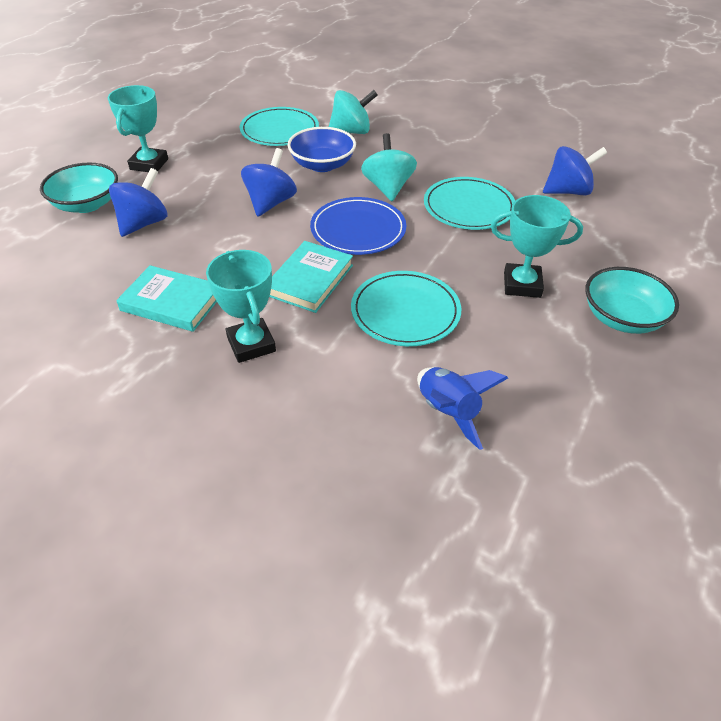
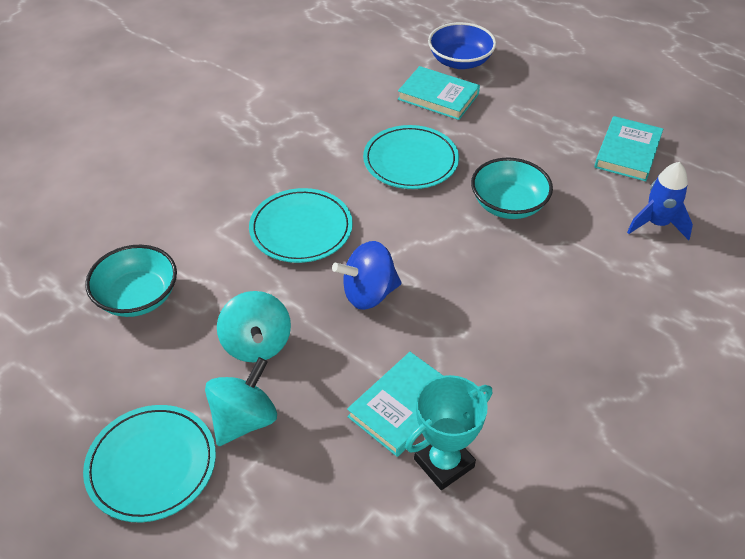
blue plate: [310,197,406,255] = 1 -> none = 0
blue spinning top: [109,168,167,237] [241,148,297,217] [543,146,607,195] = 3 -> [332,241,402,310] = 1
turquoise book: [116,265,217,332] [269,241,353,313] = 2 -> [347,352,443,457] [398,66,480,120] [594,116,663,181] = 3
turquoise trophy: [108,85,168,172] [206,250,276,363] [491,195,583,298] = 3 -> [405,375,492,490] = 1

